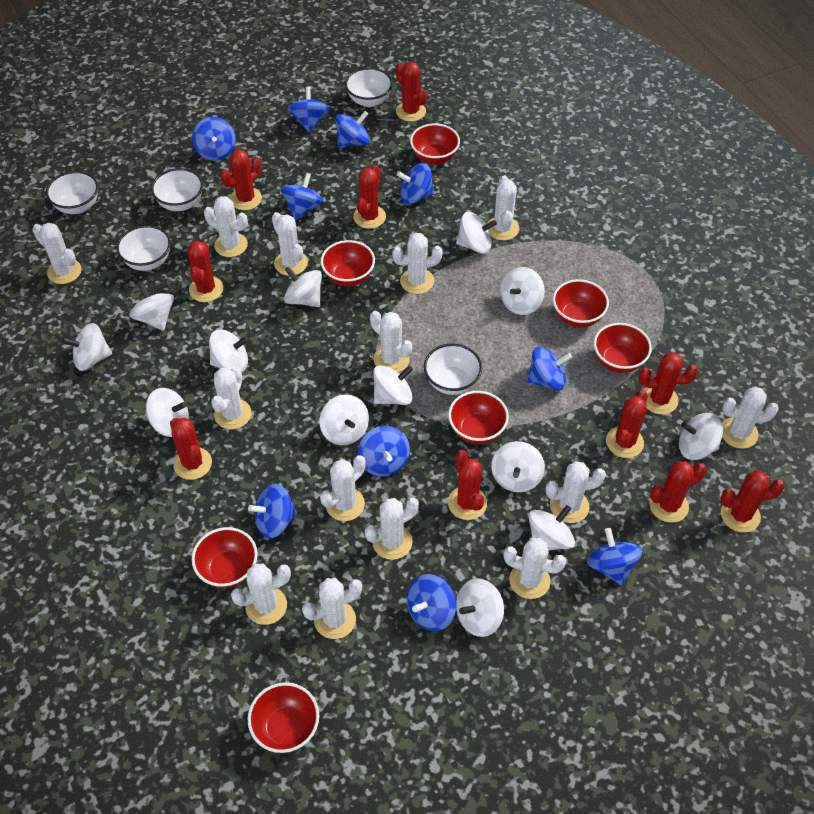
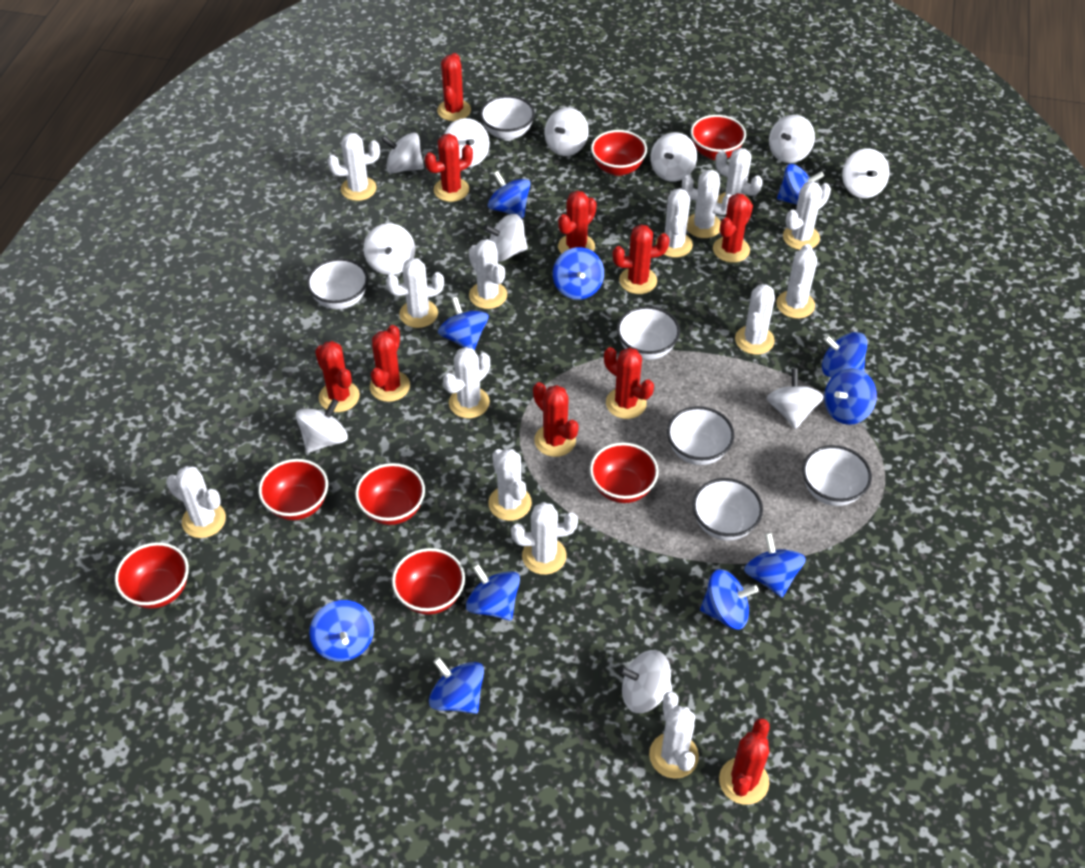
blue spinning top: [192,117,236,161] [248,484,297,538] [281,173,324,220] [288,87,330,133] [335,111,370,148] [358,426,410,477] [397,163,434,204] [407,574,456,631] [527,347,572,391] [587,528,642,586] = 10 -> [309,600,374,662] [429,657,484,714] [438,297,489,350] [466,564,520,621] [488,171,531,218] [553,247,604,300] [700,569,759,630] [744,533,806,597] [777,164,824,205] [822,332,867,377] [824,368,877,425] = 11
white bowl: [46,171,98,214] [116,225,171,271] [151,168,203,211] [345,67,393,107] [424,343,482,395] = 5 -> [307,258,368,309] [480,95,535,140] [617,306,680,360] [667,406,734,465] [692,478,763,541] [802,445,872,506] = 6
white spinning top: [62,323,112,371] [129,283,174,331] [146,388,189,437] [209,329,248,372] [284,266,322,307] [320,395,369,445] [373,365,413,405] [456,212,497,254] [456,578,504,637] [491,441,545,492] [500,267,545,315] [529,505,575,551] [679,413,723,460] = 13 -> [296,399,348,453] [364,223,415,275] [381,132,424,173] [444,118,490,167] [484,214,528,262] [544,108,589,156] [619,650,672,713] [650,132,697,182] [767,368,824,429] [769,115,815,163] [842,148,890,198] = 11

